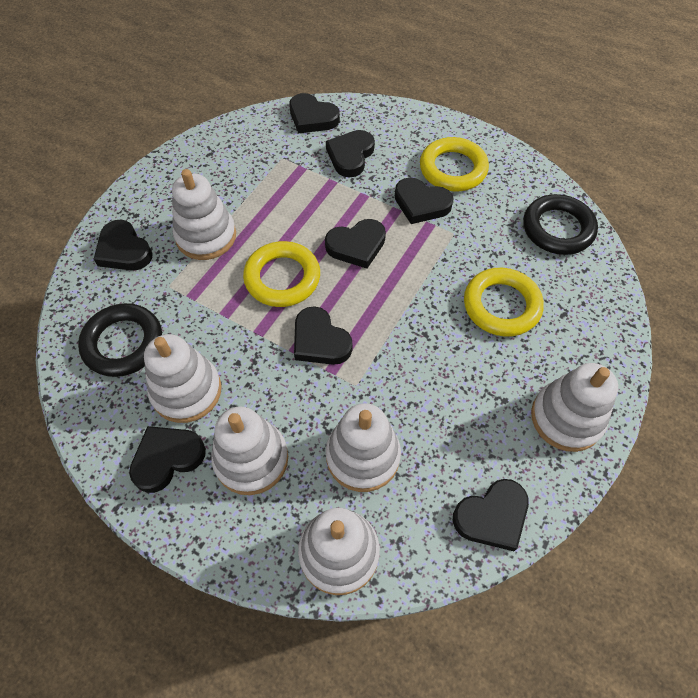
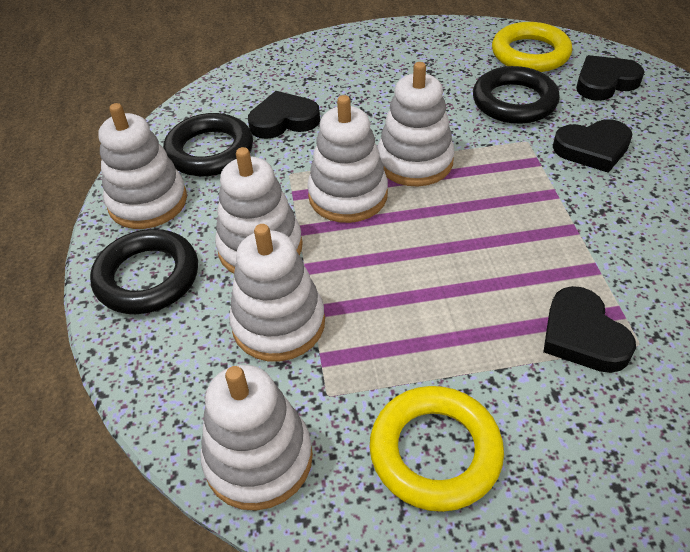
black heart: [94,219,152,271] [129,426,206,493] [289,93,340,134] [294,306,353,365] [325,219,386,269] [326,130,375,177] [395,178,454,224] [453,479,529,551] = 8 -> [248,91,320,139] [543,286,636,373] [553,119,633,173] [576,55,644,101] = 4
black ring: [78,303,162,377] [523,194,598,255] = 2 -> [90,229,198,314] [163,113,253,176] [473,66,560,124] = 3
yellow ring: [243,241,320,307] [420,137,489,191] [464,268,544,337] = 3 -> [370,386,504,512] [492,22,572,72] = 2

